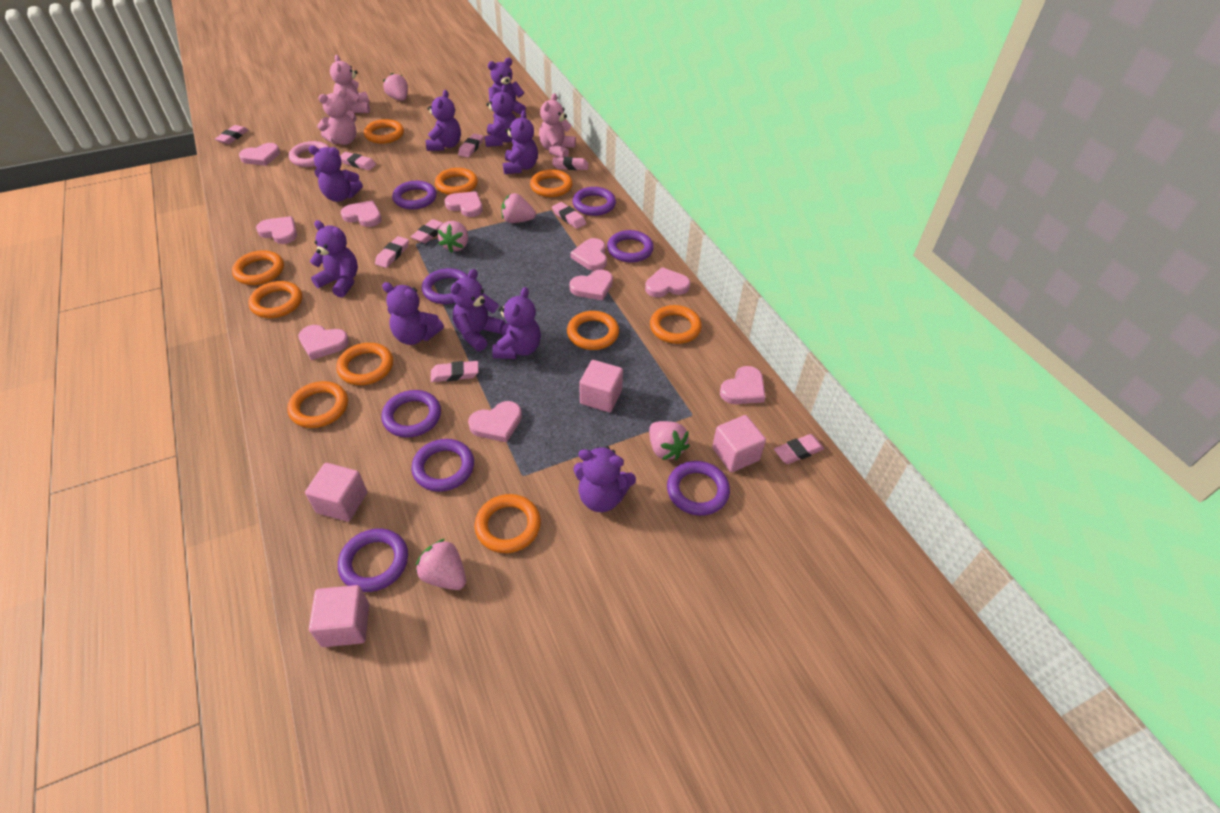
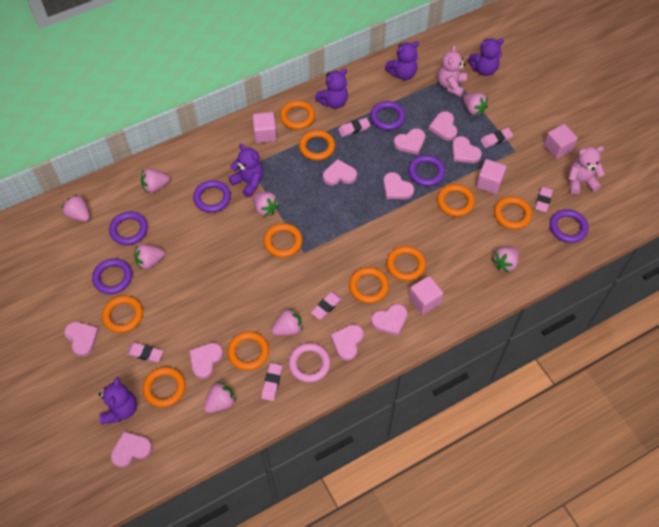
pink eraser: [215,125,248,144] [340,152,376,170] [375,236,409,268] [411,219,443,243] [431,361,479,382] [458,134,484,158] [552,157,588,170] [552,202,586,229] [774,434,824,464] = 9 -> [127,342,163,363] [261,363,282,401] [311,292,342,320] [338,118,370,137] [480,128,513,148] [535,186,553,212] = 6
pink strawberry: [383,73,408,101] [416,538,466,590] [438,221,468,253] [501,193,536,223] [649,421,690,460] = 5 -> [62,194,90,222] [135,244,165,270] [141,169,170,193] [204,382,236,413] [253,192,279,217] [271,308,303,336] [463,93,488,116] [492,247,519,273] = 8
pink teddy bear: [317,89,357,145] [330,55,370,113] [539,93,576,158] = 3 -> [438,45,467,97] [568,146,605,195] = 2
purple ring: [338,528,408,592] [381,390,441,438] [392,181,437,209] [411,439,474,492] [422,268,468,304] [572,187,616,216] [607,230,654,263] [667,461,730,516] = 8 -> [92,258,132,294] [109,211,148,245] [193,180,231,213] [370,101,406,130] [408,155,445,186] [550,209,588,243] = 6
purple teddy bear: [309,146,363,202] [310,220,358,297] [382,282,444,345] [426,90,461,151] [451,269,505,351] [485,85,516,147] [488,58,526,115] [492,287,541,359] [503,110,538,174] [573,446,636,512] = 10 -> [99,377,137,424] [229,144,263,197] [315,68,348,109] [385,41,419,80] [468,38,504,76] = 5

